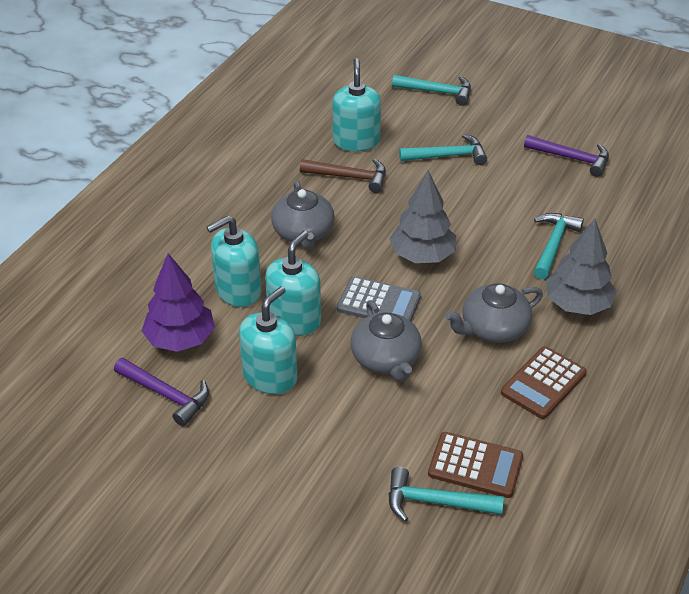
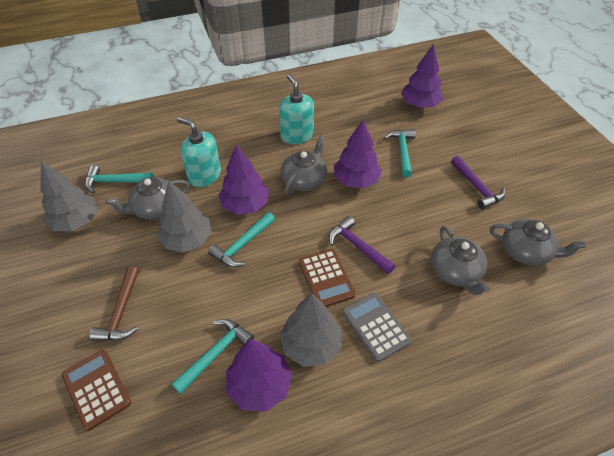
grey teapot: [271,180,335,250] [351,300,422,382] [445,283,543,343] = 3 -> [105,177,190,220] [281,135,327,195] [431,226,490,295] [490,219,586,266] = 4
grey tree: [389,171,456,263] [546,219,617,315] = 2 -> [40,161,98,231] [157,181,211,253] [280,293,342,367] = 3
purple tree: [142,253,215,352] = 1 -> [219,144,269,215] [226,339,292,412] [334,120,382,188] [401,44,443,108] = 4
turquoise soap dispenser: [207,215,262,307] [239,286,297,394] [265,231,321,336] [332,58,381,152] = 4 -> [177,117,221,187] [279,74,314,144] = 2

